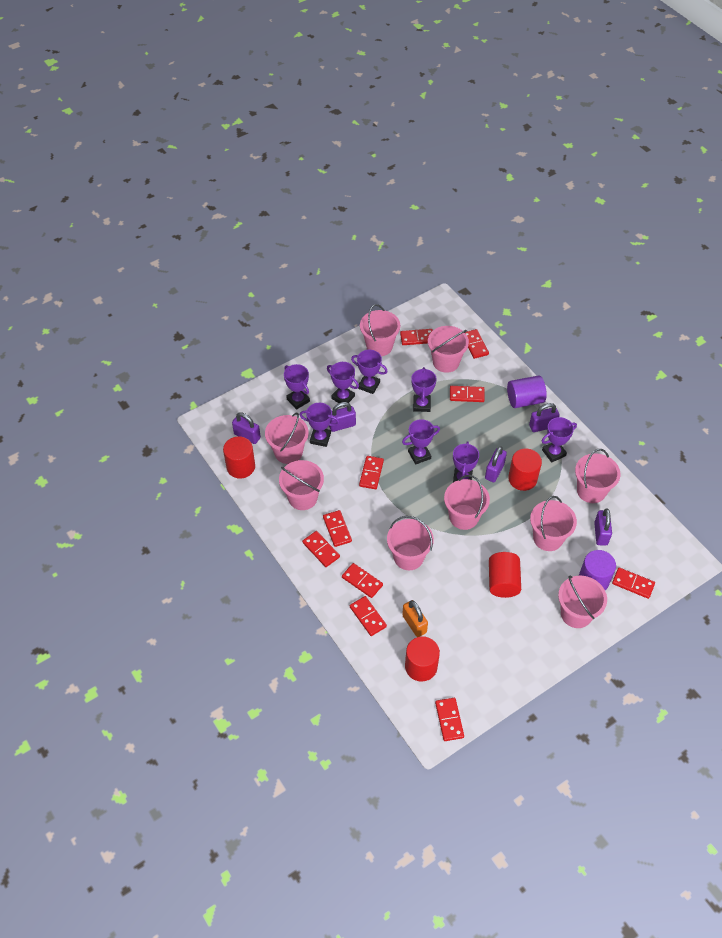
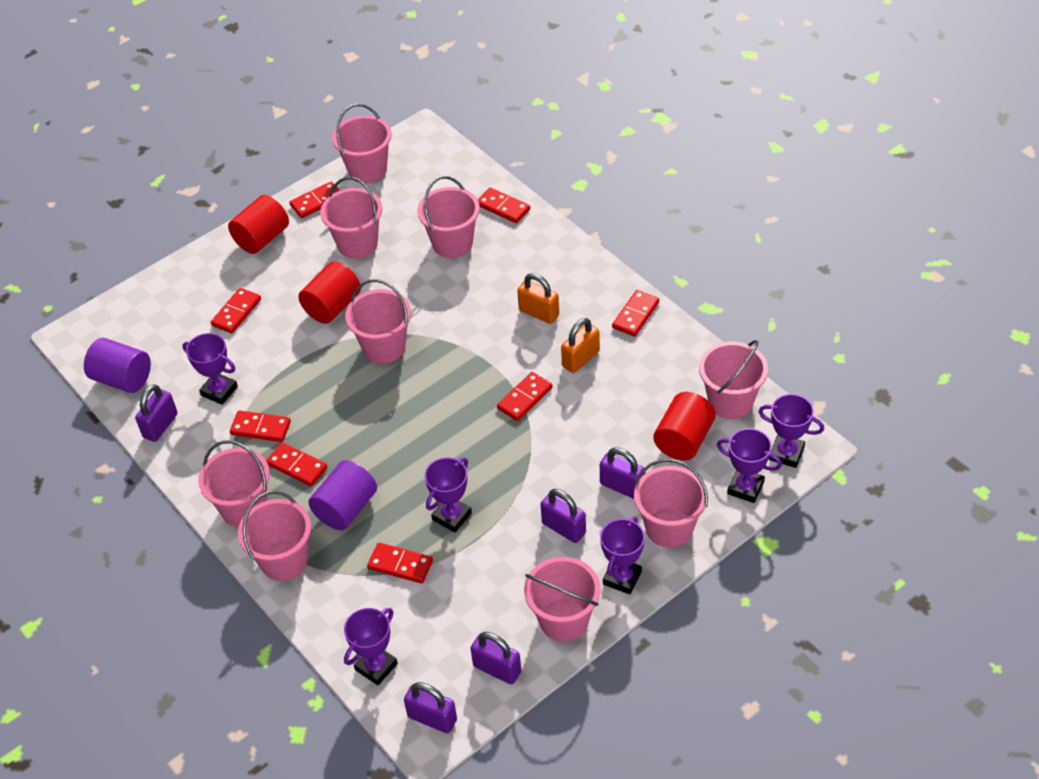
orange padlock: [402,600,428,637] = 1 -> [517,273,559,324] [561,318,600,373] = 2
purple trophy: [284,364,310,410] [300,403,340,447] [327,362,359,407] [351,350,388,394] [402,419,440,465] [411,367,437,412] [453,441,479,482] [541,417,577,463] = 8 -> [182,333,238,405] [344,608,398,685] [424,458,472,532] [600,517,645,594] [717,428,782,503] [758,394,824,468] = 6
red cylinder: [223,436,255,478] [405,636,440,682] [489,552,521,598] [508,448,542,491] = 4 -> [228,195,289,254] [298,261,361,324] [654,392,716,461] = 3
red domino: [302,531,340,567] [323,510,352,547] [342,563,383,598] [350,596,387,636] [359,456,384,489] [400,329,433,345] [435,698,464,741] [450,386,485,402] [465,329,489,359] [612,567,655,599] = 10 -> [211,288,261,333] [230,410,291,442] [266,442,327,486] [289,181,340,218] [367,543,433,583] [478,188,530,223] [497,372,552,421] [612,290,659,337] = 8

